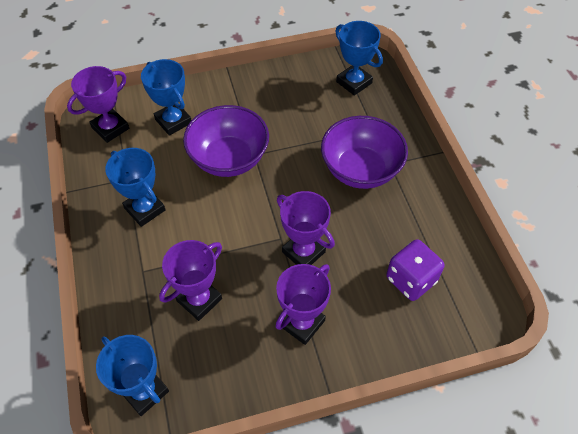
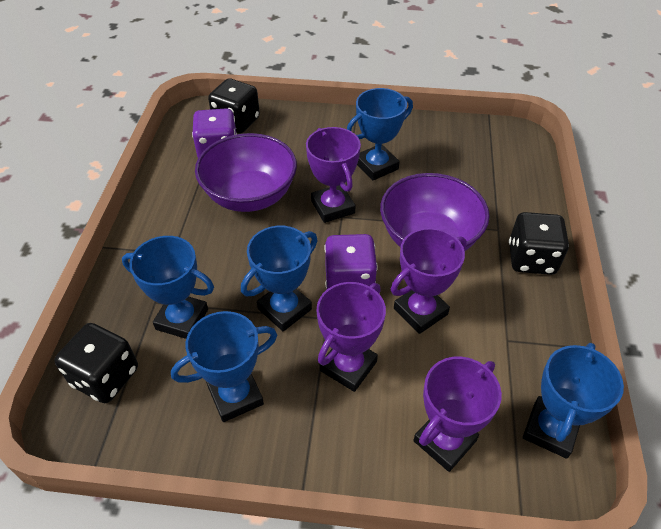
black dice: none = 0 -> [54,323,138,403] [208,78,260,134] [509,212,569,275] = 3
blue trophy: [96,335,169,416] [105,148,165,227] [141,59,191,136] [335,21,383,96] = 4 -> [122,236,214,339] [171,311,277,422] [241,226,318,331] [347,88,413,180] [523,343,624,459] = 5
purple dice: [386,239,445,301] = 1 -> [192,108,237,157] [324,234,378,289] = 2

